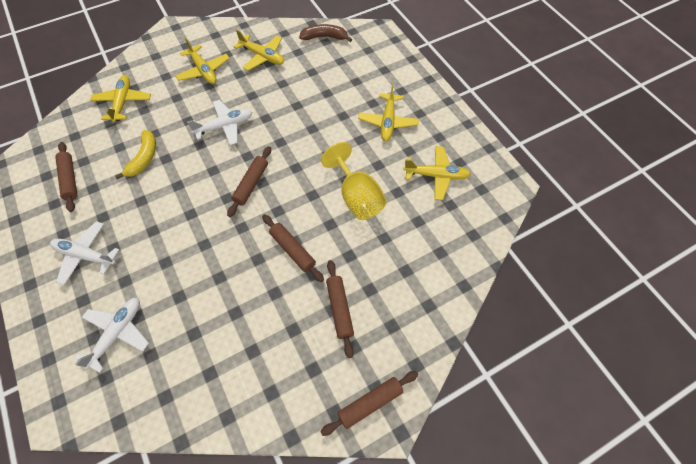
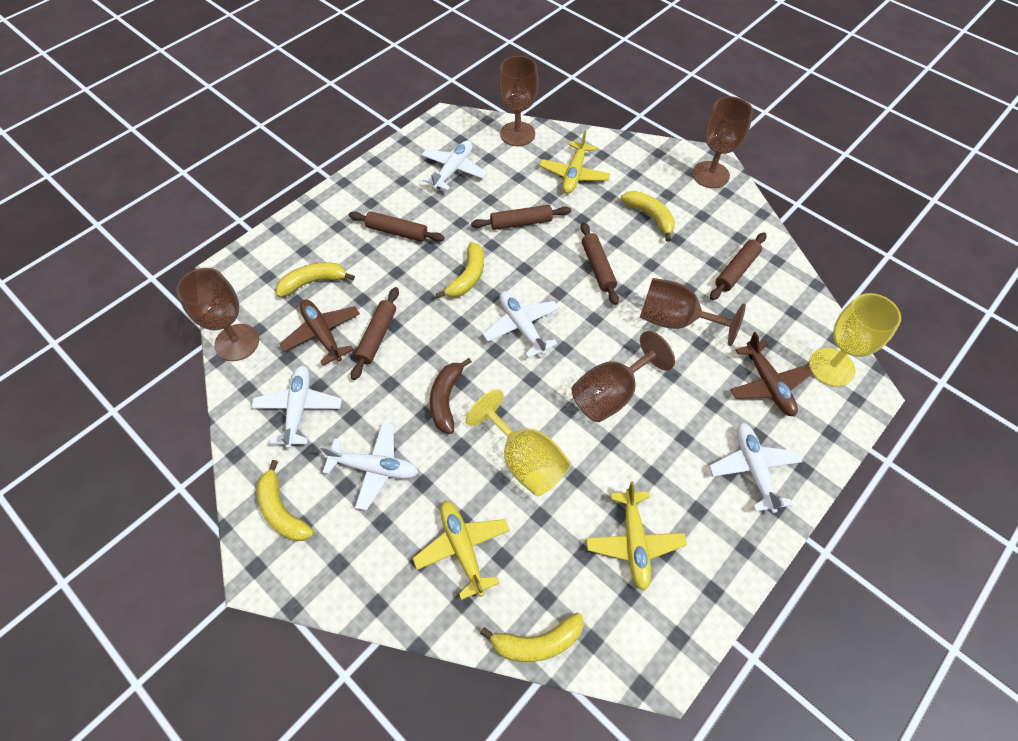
brown goblet: none = 0 -> [176,268,259,361] [498,56,539,146] [572,331,675,422] [640,278,746,346] [692,96,753,188] = 5
brown plane: none = 0 -> [279,299,360,366] [731,332,813,417] = 2
white plane: [50,221,119,285] [75,298,149,373] [187,100,252,145] = 3 -> [251,366,342,449] [320,422,418,511] [421,141,487,191] [483,291,559,358] [709,423,803,513] = 5
yellow banana: [115,130,156,179] = 1 -> [257,460,314,541] [276,262,355,297] [436,242,484,298] [480,613,583,662] [621,191,675,242] = 5
yellow goblet: [321,142,387,220] = 1 -> [466,389,571,496] [809,293,901,387] = 2
yellow plane: [90,75,151,123] [175,38,229,84] [234,30,284,71] [358,84,419,141] [404,146,471,200] = 5 -> [413,501,510,600] [539,130,611,194] [586,481,687,591] = 3

